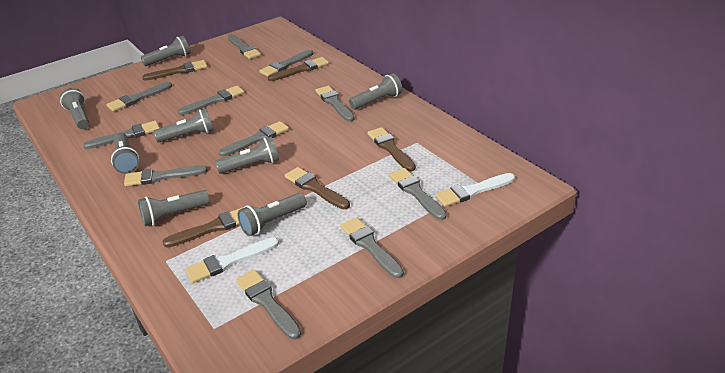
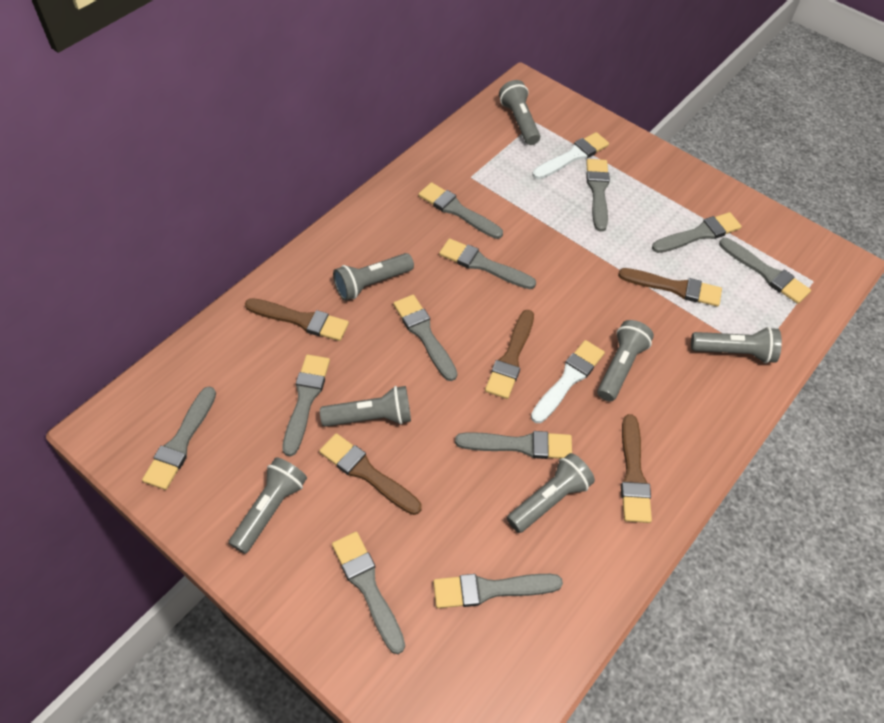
grey flashlight: [60,88,90,129] [111,133,139,174] [138,190,210,226] [141,36,191,66] [153,109,214,142] [215,137,279,174] [238,193,307,236] [349,73,403,110] = 8 -> [229,457,307,554] [320,386,411,427] [333,253,414,301] [499,80,540,145] [507,453,595,533] [597,320,654,401] [691,327,782,363] = 7

